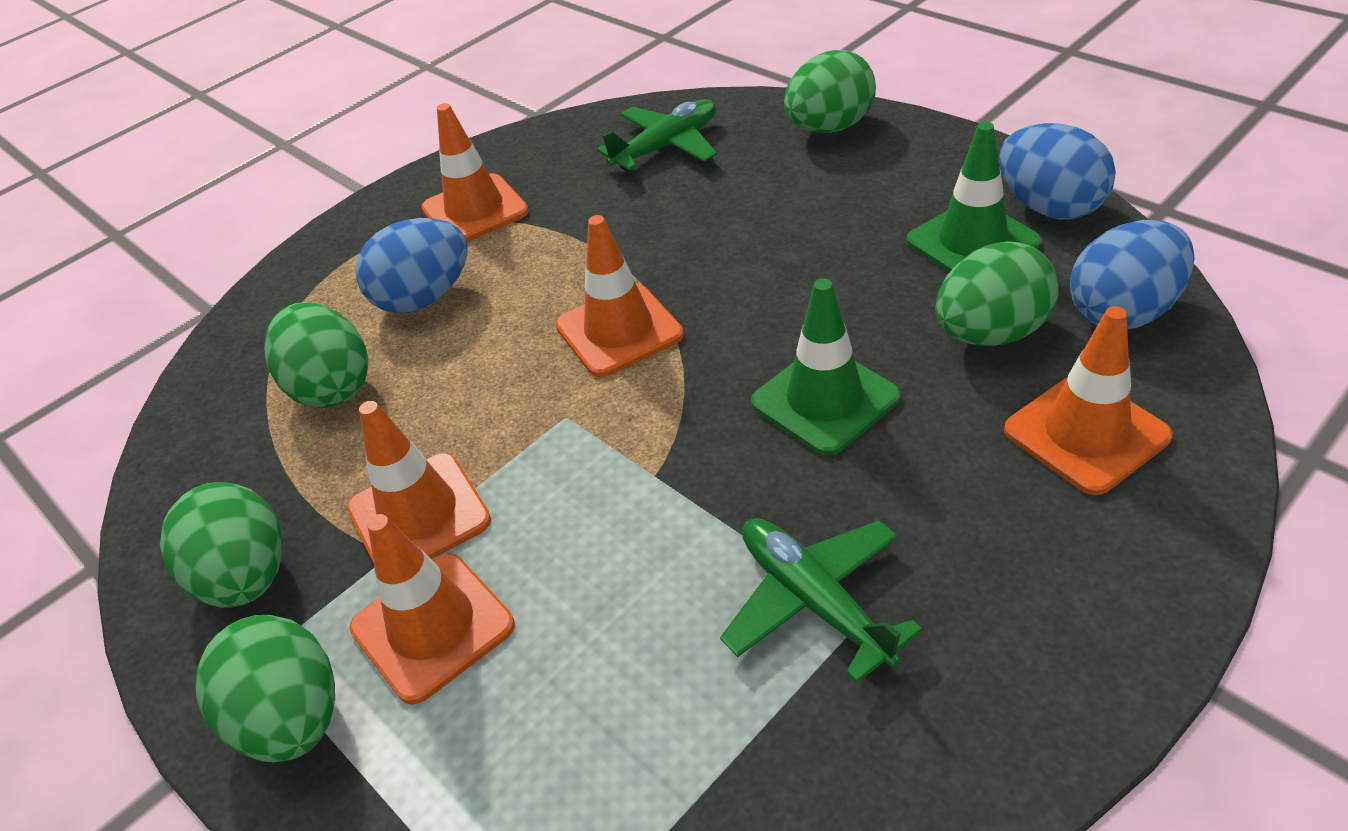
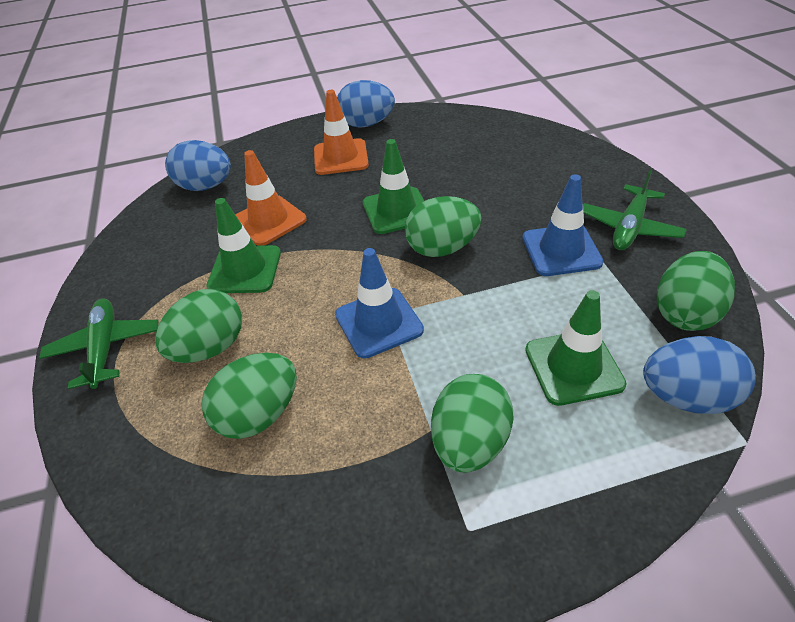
blue traffic cone: none = 0 -> [335,248,424,359] [522,174,604,276] = 2
green traffic cone: [751,279,900,456] [907,122,1042,272] = 2 -> [206,198,281,293] [363,139,424,234] [525,290,627,406] = 3
orange traffic cone: [347,401,491,563] [349,514,515,705] [421,103,529,242] [556,215,684,377] [1004,306,1173,495] = 5 -> [235,150,307,246] [314,90,369,175] = 2

